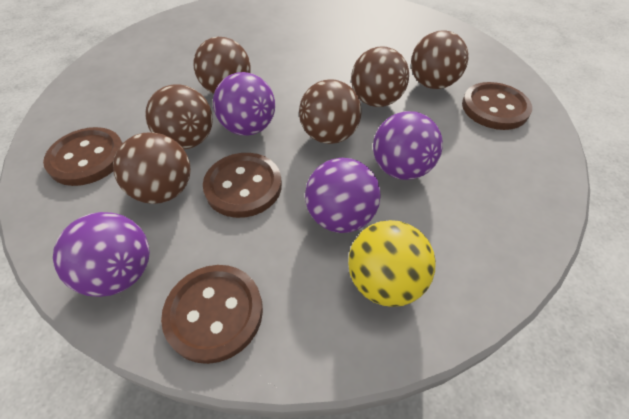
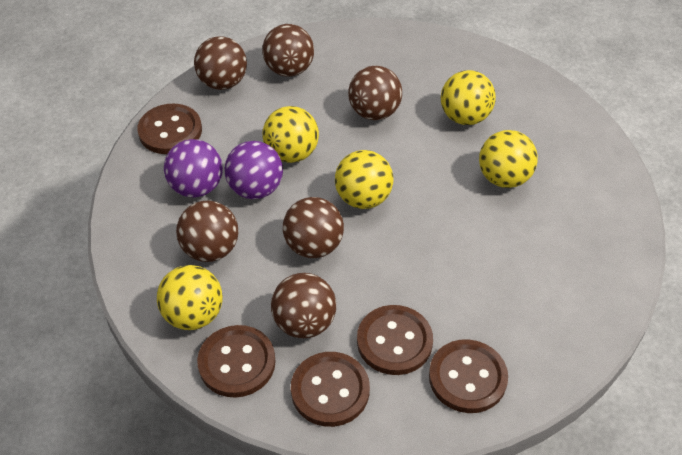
brown button: [43,127,123,186] [161,265,263,364] [203,153,282,218] [462,82,532,130] = 4 -> [137,103,202,154] [197,325,276,397] [291,352,370,427] [357,305,433,375] [429,339,508,413] = 5
purple ball: [53,212,150,297] [213,72,275,136] [305,158,381,233] [373,111,443,180] = 4 -> [164,139,223,197] [224,141,283,199] = 2
yellow ball: [348,220,436,307] = 1 -> [157,265,223,330] [262,106,319,163] [335,150,393,209] [441,70,496,125] [479,130,538,188] = 5

